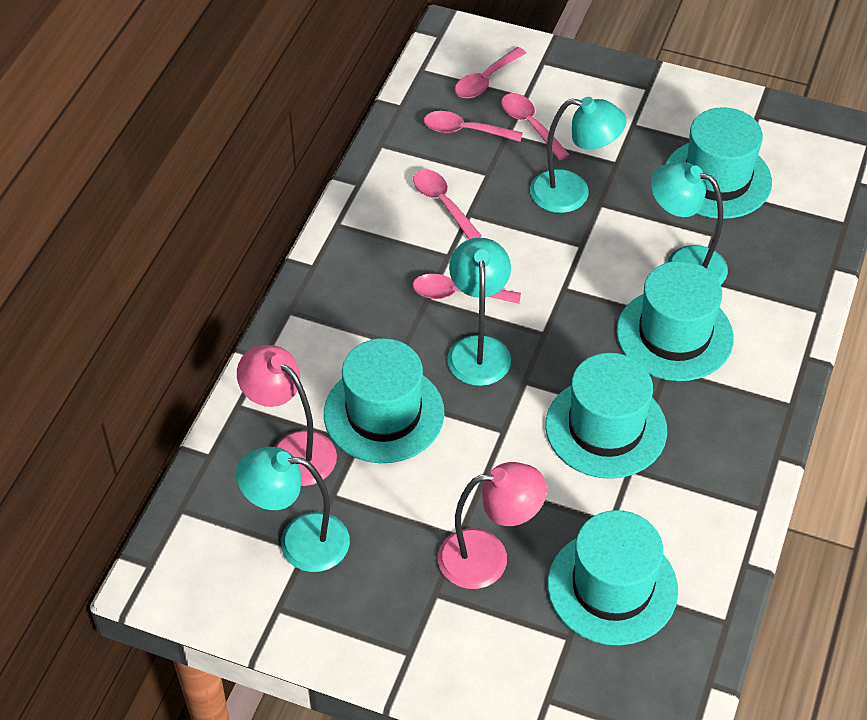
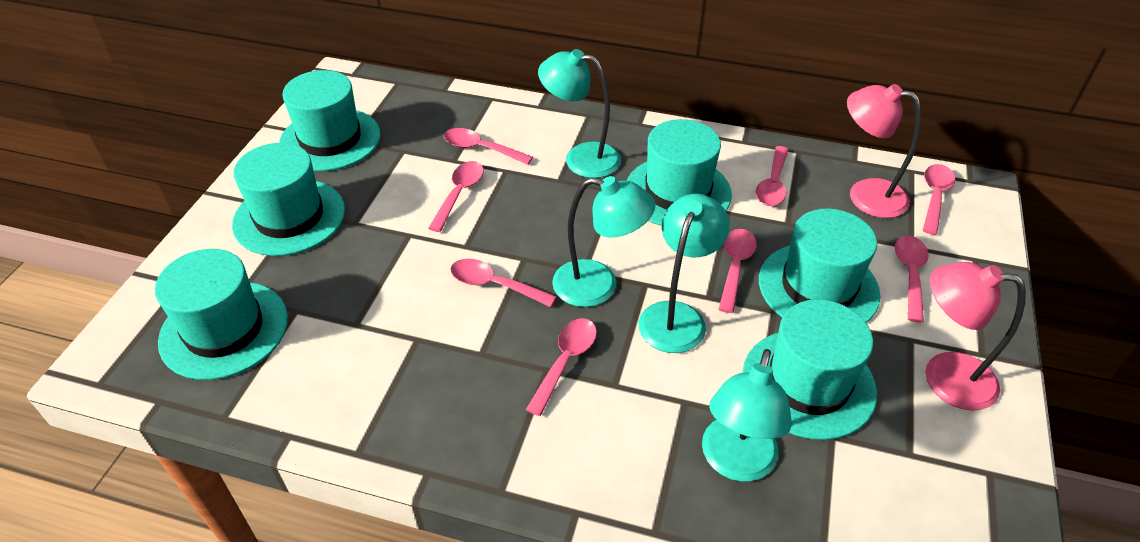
pink spoon: [413,169,482,239] [413,274,521,304] [424,111,523,142] [455,47,526,99] [501,93,570,160] = 5 -> [428,161,484,232] [444,128,533,165] [450,259,557,307] [526,318,597,416] [718,229,756,313] [756,146,789,206] [895,236,929,322] [923,164,955,235] = 8
turquoise hat: [324,338,444,463] [545,353,667,479] [548,510,678,645] [617,261,734,381] [666,107,772,219] = 5 -> [155,249,288,380] [232,143,345,256] [279,70,380,171] [627,119,732,226] [742,299,877,440] [759,209,881,323] = 6

